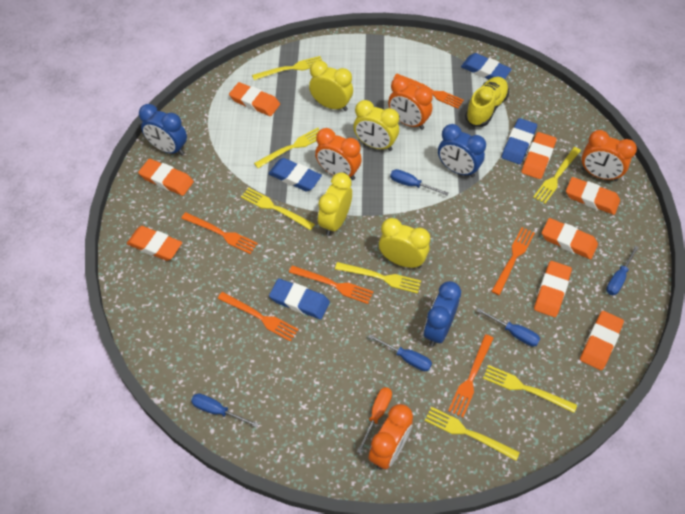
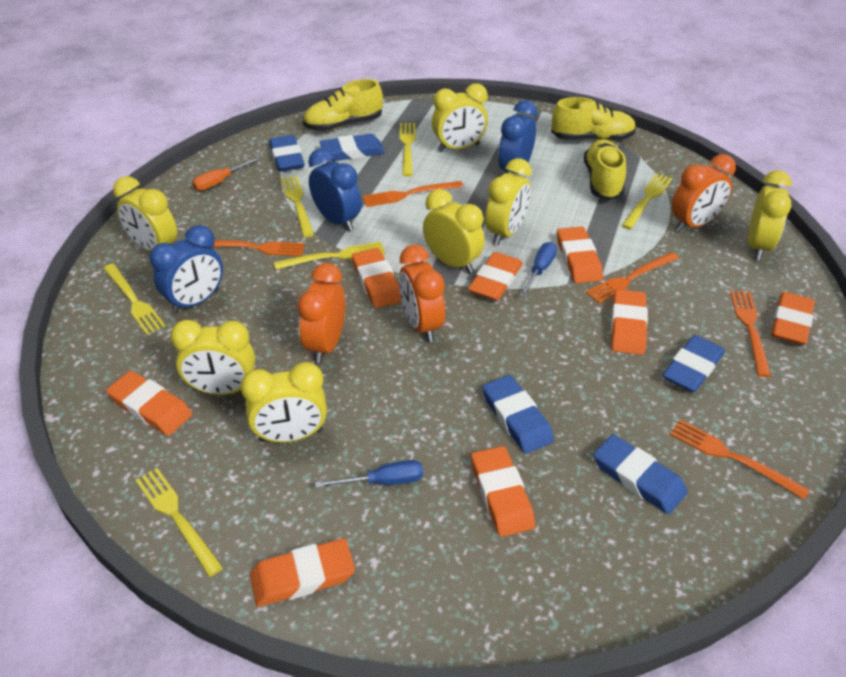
blue eraser: [268,158,322,191] [269,278,330,319] [461,53,512,79] [502,118,537,164] = 4 -> [269,135,305,172] [320,134,385,161] [482,375,554,454] [593,434,688,514] [663,335,725,392] = 5
blue screwdriver: [191,393,259,427] [368,334,432,371] [390,169,449,196] [477,308,540,347] [606,245,639,295] = 5 -> [315,460,423,488] [519,242,557,297] = 2
orange clock: [315,128,362,180] [368,404,413,469] [388,76,433,130] [581,130,637,181] = 4 -> [298,263,345,364] [399,245,445,342] [672,154,736,232] = 3
orange fork: [181,212,258,254] [218,292,299,342] [289,265,373,304] [394,74,464,109] [448,334,494,418] [491,227,535,295] = 6 -> [212,240,305,256] [363,181,463,207] [586,252,679,304] [669,419,810,500] [730,291,771,377] = 5
yellow clock: [309,60,353,111] [318,172,352,236] [354,100,399,151] [379,218,430,268] = 4 -> [113,176,177,252] [170,320,255,395] [240,362,327,443] [423,189,485,274] [432,83,488,152] [485,158,532,245] [748,170,791,260] = 7
yellow fork: [241,188,315,230] [252,56,322,80] [254,128,320,168] [335,262,421,294] [425,407,520,461] [483,365,577,413] [533,147,581,204] = 7 -> [103,264,165,335] [136,468,223,577] [274,241,385,270] [280,176,314,238] [400,123,416,177] [621,173,672,230] = 6
yellow shoe: [465,77,509,127] = 1 -> [303,79,383,131] [551,97,636,141] [584,139,626,200] = 3

